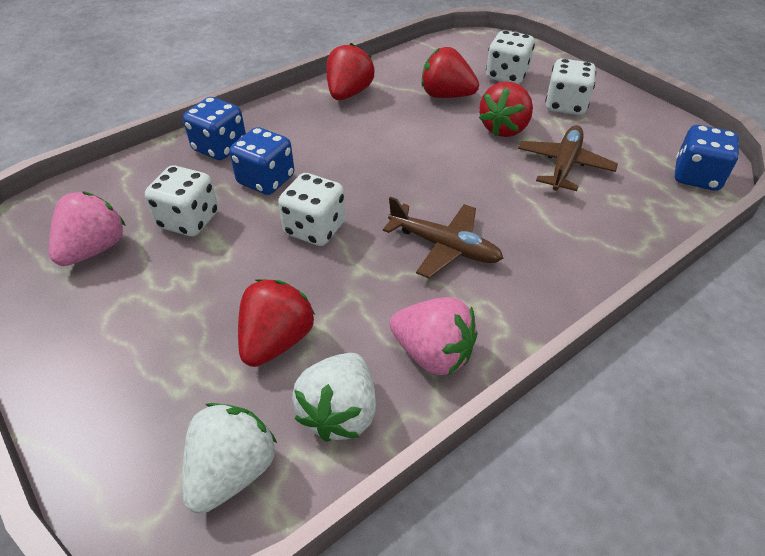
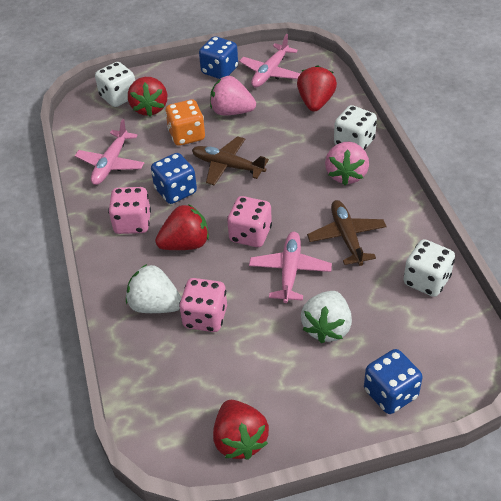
orange dice: none = 0 -> [165,99,205,146] = 1
pink dice: none = 0 -> [108,187,151,234] [179,278,227,332] [227,196,272,247] = 3
pink plane: none = 0 -> [75,119,144,185] [239,34,300,87] [249,232,332,303] = 3
white dice: [145,166,218,236] [278,173,345,246] [486,30,535,84] [545,59,596,115] = 4 -> [95,62,135,107] [334,105,377,150] [403,239,455,297] = 3

